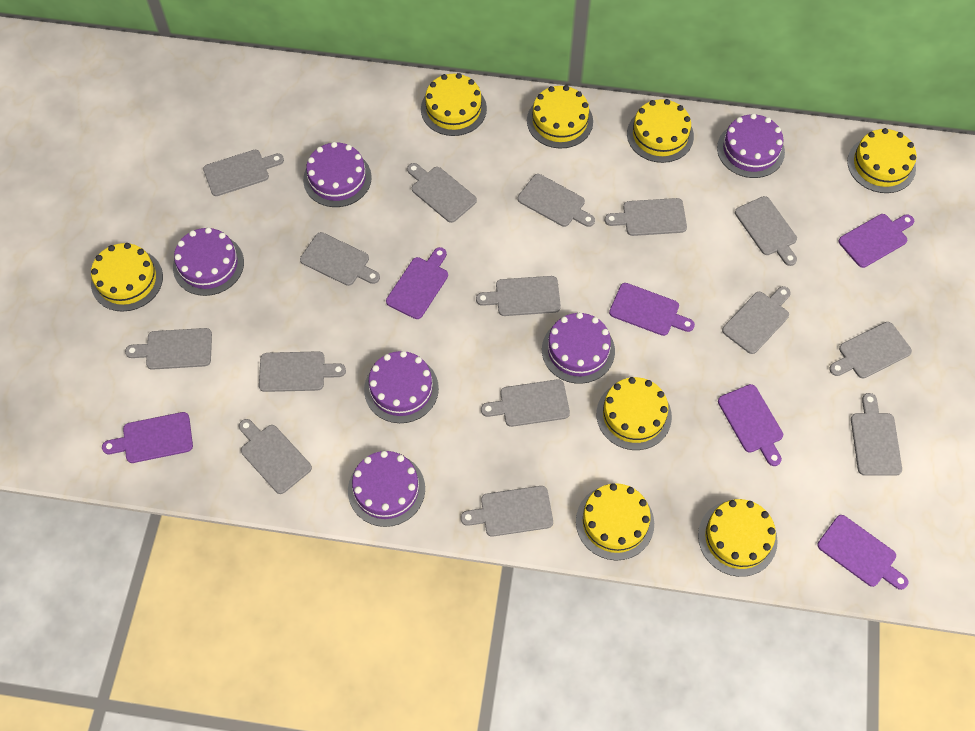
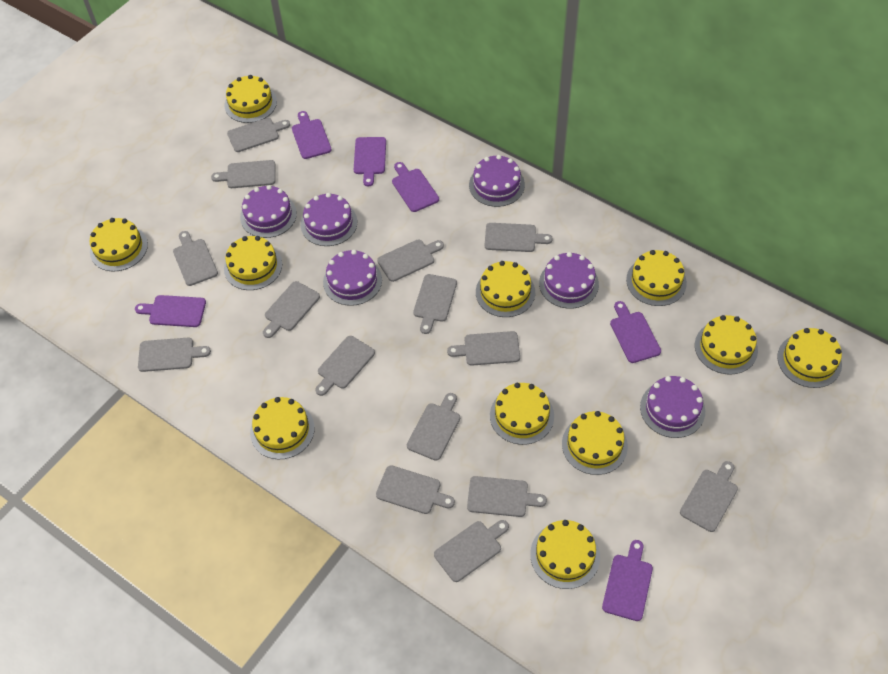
yellow cake: [91,243,163,312] [421,73,487,136] [527,85,593,148] [576,483,654,561] [596,377,672,450] [627,99,694,163] [698,499,778,577] [847,128,917,193] = 8 -> [90,218,148,272] [224,236,282,290] [225,75,277,123] [250,397,315,459] [476,261,535,317] [490,383,554,445] [530,520,600,589] [562,411,628,475] [626,250,687,306] [695,315,758,375] [777,328,842,388] = 11

